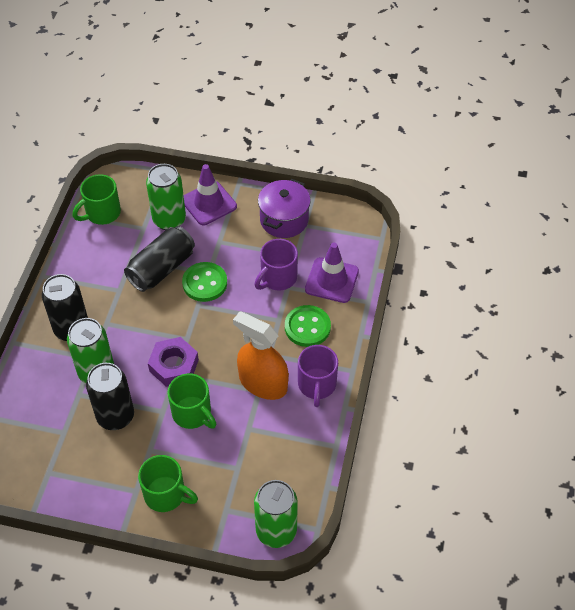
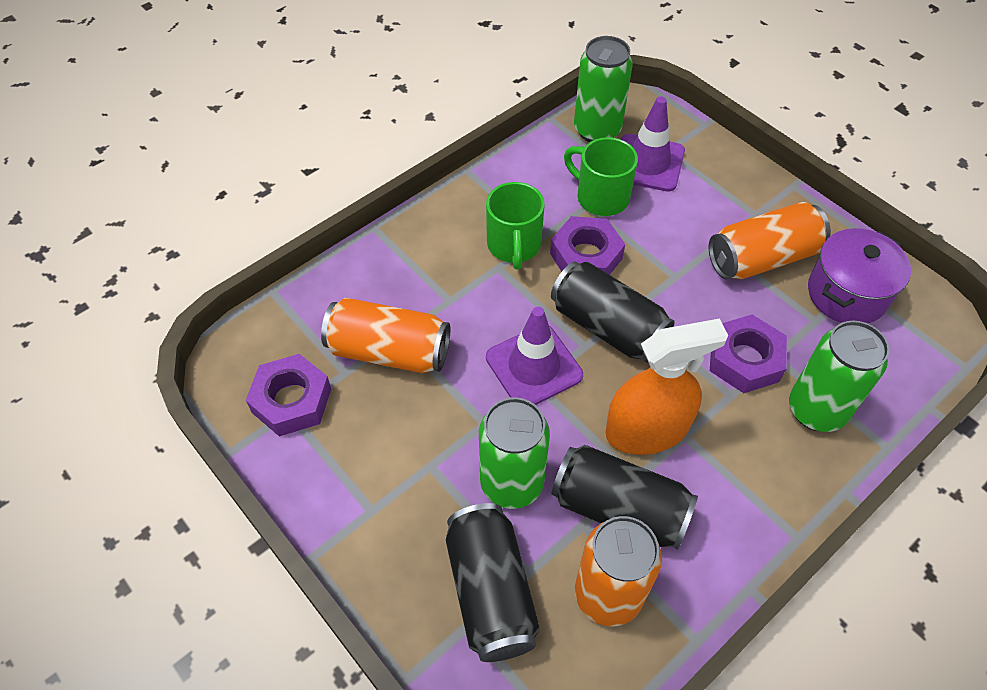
green button: [182,262,227,302] [285,305,331,347] = 2 -> none = 0
green mug: [73,174,121,225] [138,455,198,512] [168,373,216,429] = 3 -> [486,182,545,270] [564,137,638,216] = 2
orange can: none = 0 -> [321,298,450,373] [575,516,662,626] [709,202,831,279] = 3
purple mug: [254,239,298,291] [298,345,338,407] = 2 -> none = 0
purple nut: [148,337,199,387] = 1 -> [246,354,331,437] [550,216,625,275] [710,314,787,393] = 3

